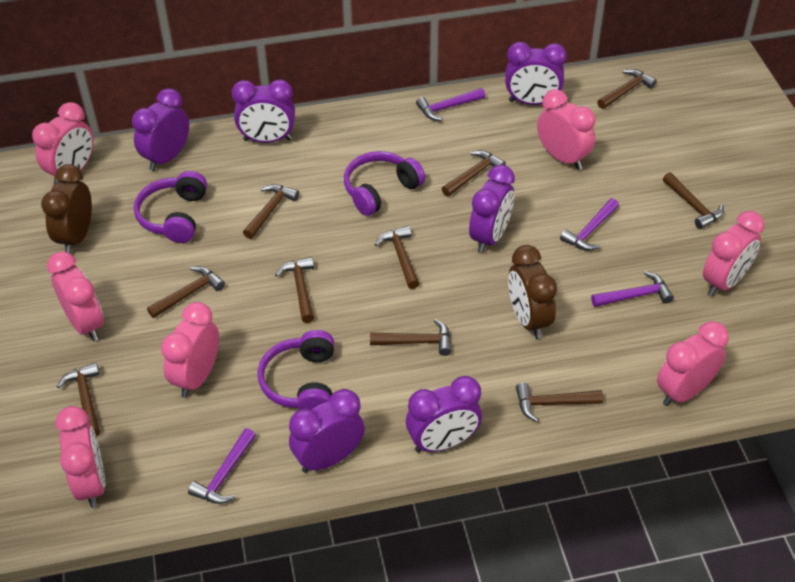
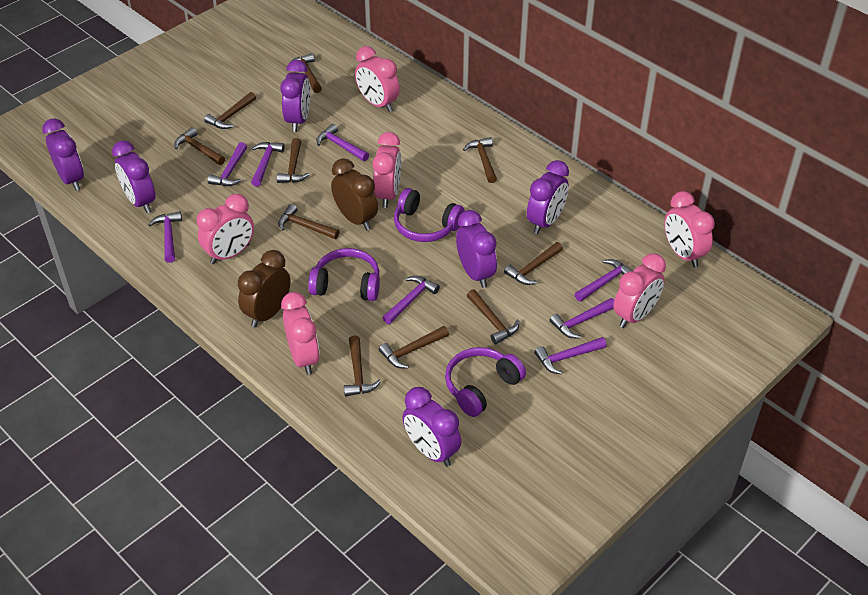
pink clock: [32,102,93,185] [47,252,104,341] [55,406,105,508] [161,302,219,398] [537,89,596,170] [657,321,729,406] [703,211,765,296] = 7 -> [197,194,254,264] [281,292,320,375] [355,46,400,112] [373,132,401,208] [613,253,666,328] [664,191,715,268] = 6
purple hammer: [188,428,256,504] [416,88,485,121] [560,198,619,251] [591,271,674,307] = 4 -> [148,211,182,263] [208,142,247,186] [251,142,285,187] [316,124,369,161] [382,276,440,324] [534,337,607,375] [550,298,614,338] [575,259,633,302] = 8

